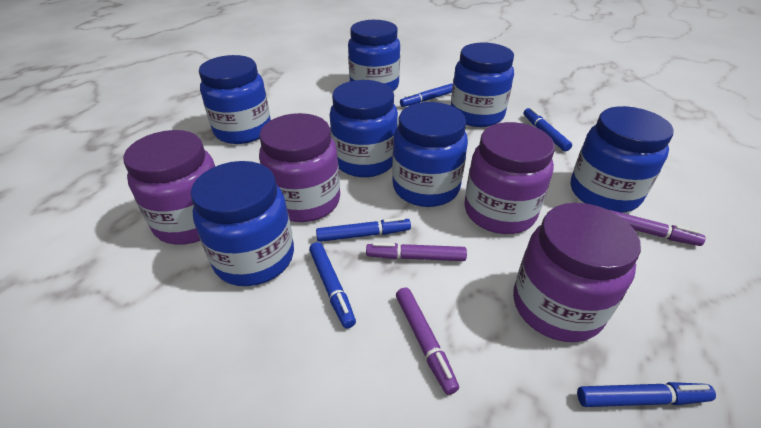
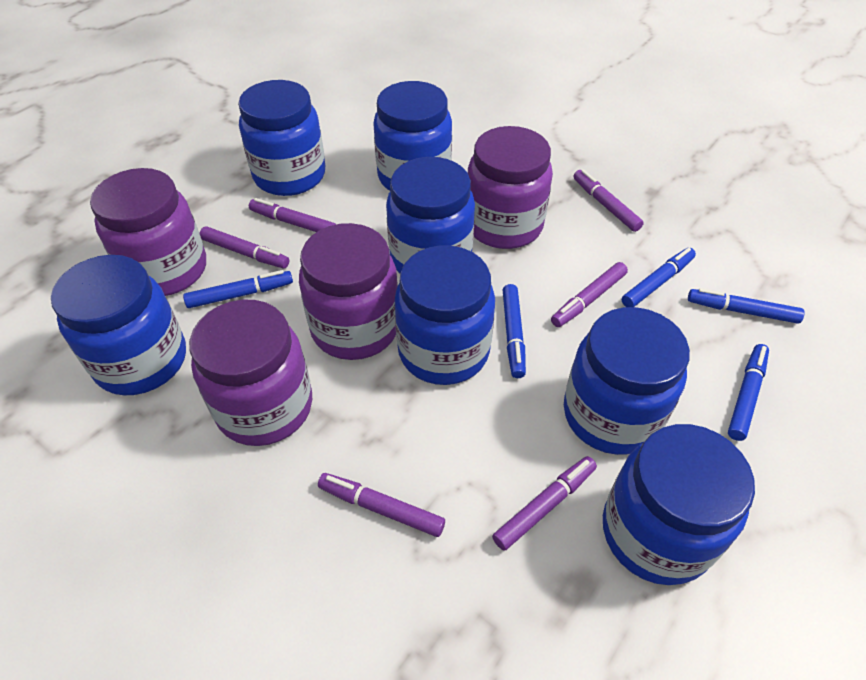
purple marker: [366,242,467,261] [396,287,459,395] [607,209,706,246] = 3 -> [200,226,289,269] [249,198,337,232] [318,473,445,537] [492,456,597,551] [551,262,628,327] [573,169,644,232] = 6

